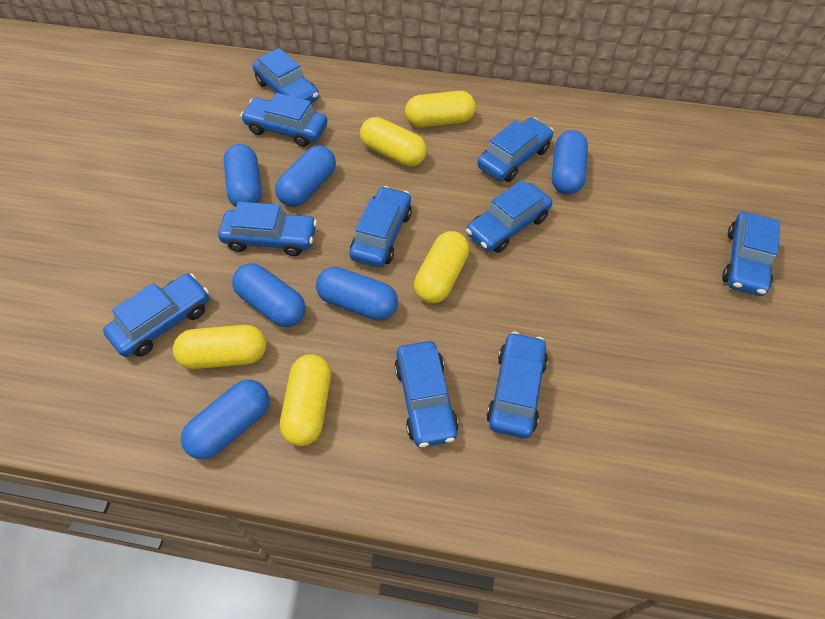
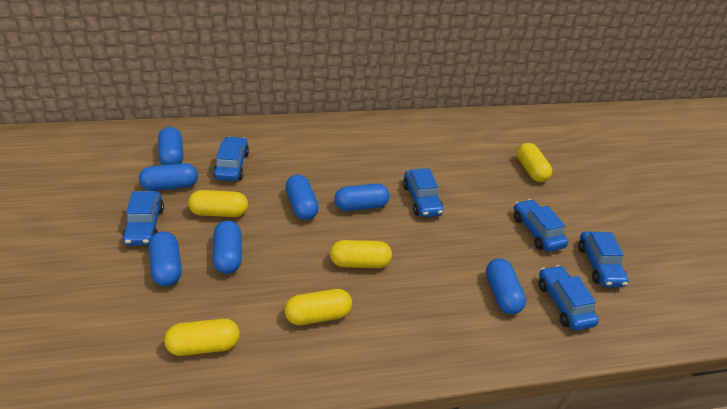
blue capsule: [181,380,269,460] [223,144,262,207] [232,263,306,327] [275,146,336,207] [316,267,398,321] [552,130,588,195] = 6 -> [139,163,198,191] [149,231,182,286] [158,127,183,165] [213,221,242,274] [286,175,319,220] [334,184,390,211] [486,258,526,315] = 7
blue car: [103,273,209,357] [218,202,317,256] [240,93,328,147] [253,48,319,103] [349,186,412,268] [394,341,458,447] [466,180,552,253] [477,117,554,182] [486,332,548,439] [722,212,780,296] = 10 -> [122,191,164,246] [213,136,249,181] [403,168,444,217] [514,199,569,252] [538,265,599,331] [578,232,629,287] = 6

